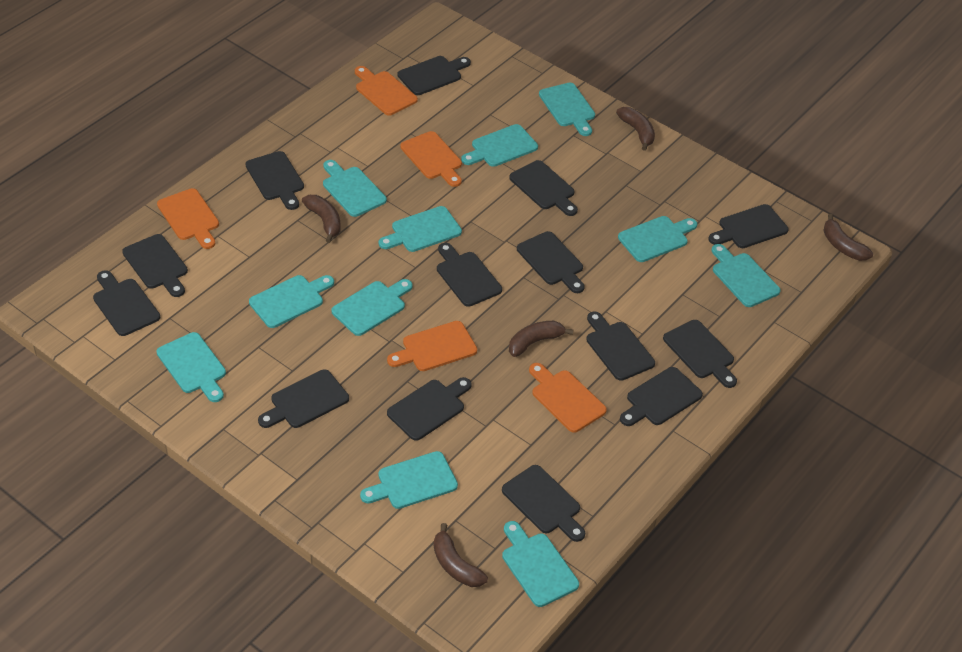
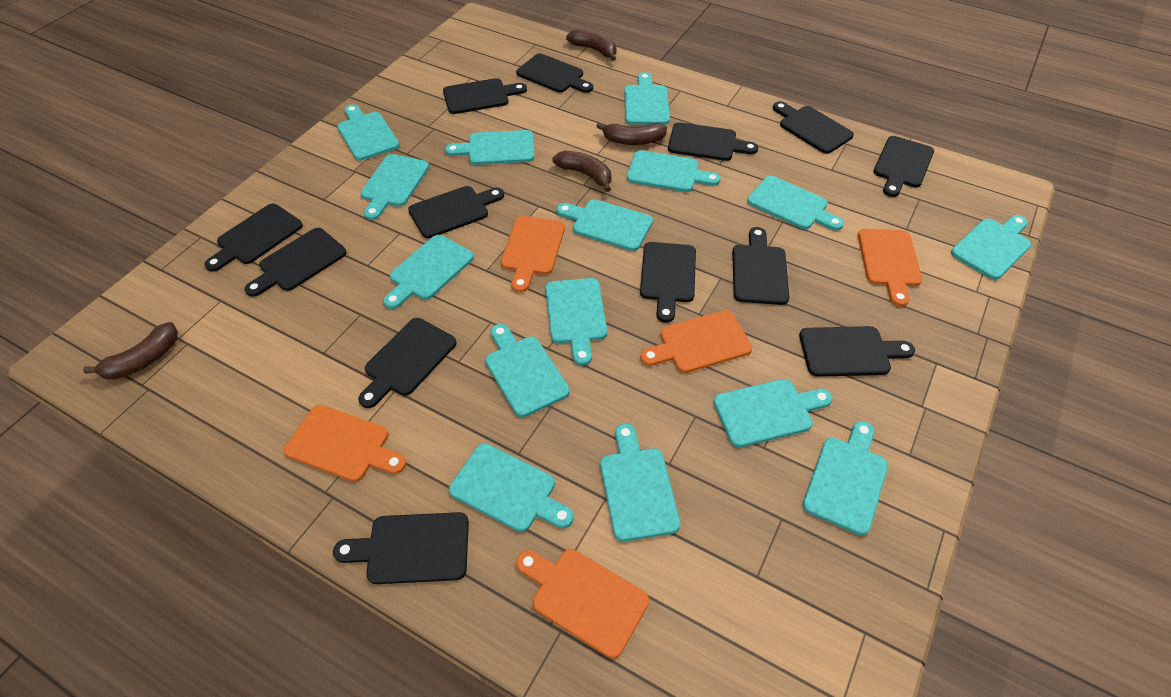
black cutting board: [93,270,160,336] [122,234,188,297] [246,151,304,210] [258,369,349,428] [387,377,472,441] [398,56,471,95] [437,243,502,307] [502,465,585,542] [509,160,578,216] [517,231,585,293] [586,311,655,381] [620,367,703,426] [663,320,737,388] [708,204,789,248] = 14 -> [205,204,303,272] [245,228,347,297] [333,512,469,584] [358,318,456,408] [408,186,504,238] [443,78,527,114] [516,53,593,93] [640,242,696,323] [668,122,758,161] [732,227,789,305] [773,101,854,154] [799,326,915,377] [873,136,934,197] = 13
brown banana: [302,195,341,243] [434,523,488,587] [509,321,573,357] [616,107,655,151] [823,214,873,261] = 5 -> [83,322,178,380] [552,150,611,192] [566,29,616,61] [597,122,667,145] = 4
turquoise cutting board: [157,332,226,402] [249,275,334,328] [323,160,387,217] [331,279,413,336] [360,451,458,509] [379,206,462,252] [461,124,538,167] [502,521,579,607] [539,83,595,136] [618,216,697,262] [711,244,781,307] = 11 -> [337,104,399,161] [360,154,429,220] [383,235,474,309] [445,130,534,165] [449,443,574,532] [485,324,570,417] [545,278,607,366] [556,199,653,251] [600,423,680,542] [624,72,670,125] [627,150,721,192] [713,379,832,447] [747,176,844,231] [802,421,888,535] [951,215,1031,280] = 15

